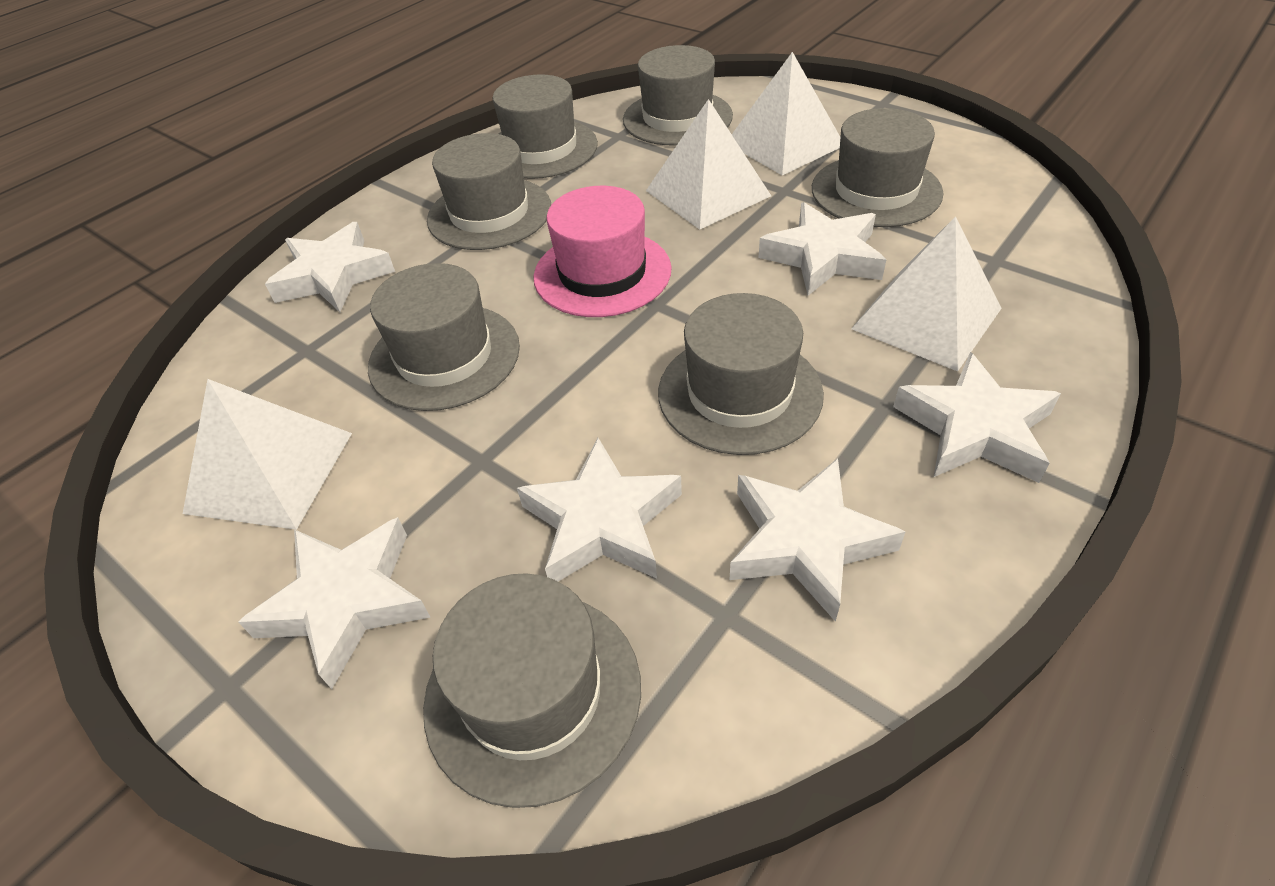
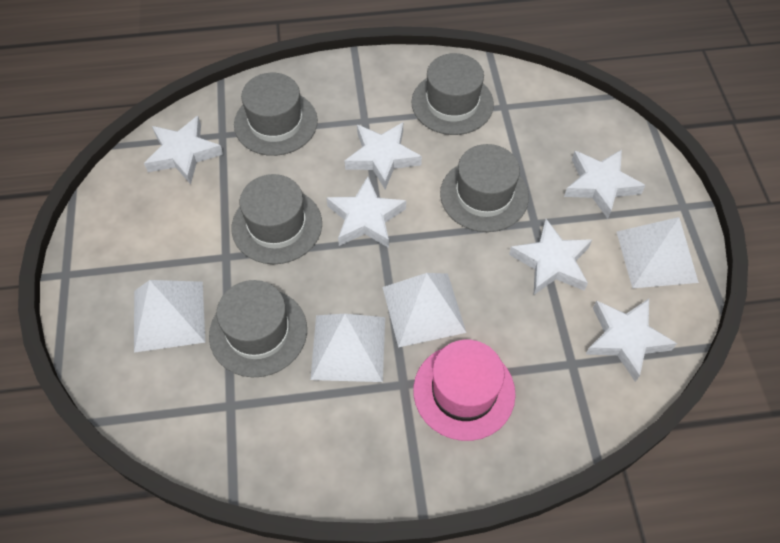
grey hat: [368,263,520,411] [423,573,641,808] [427,133,551,250] [493,74,598,179] [623,45,733,145] [658,293,824,455] [812,108,944,227] = 7 -> [209,280,307,377] [231,174,322,264] [234,73,318,156] [411,53,494,135] [440,144,529,232] = 5

